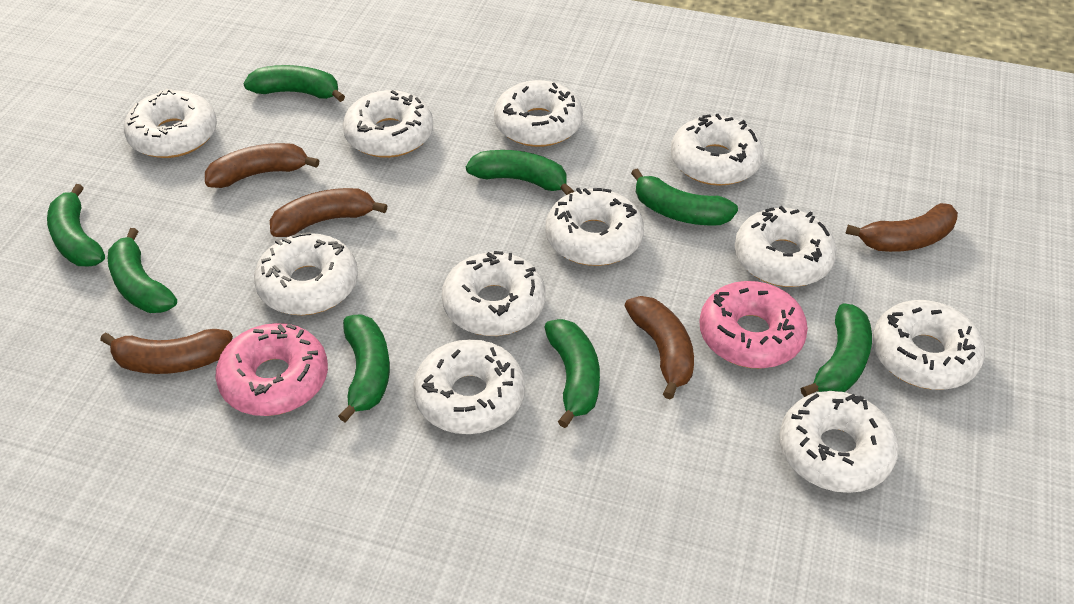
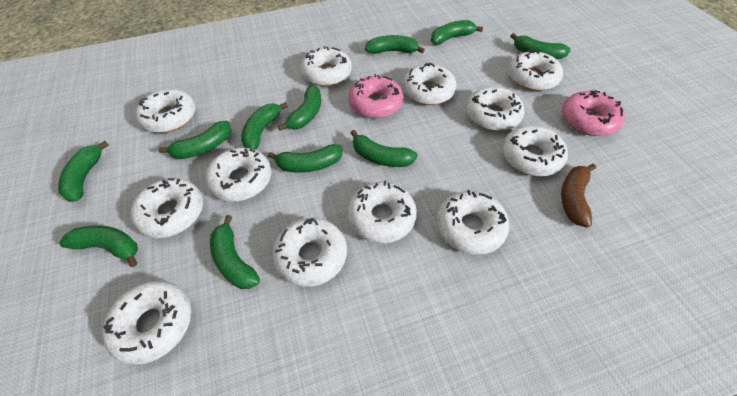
brown banana: [100,329,233,374] [205,143,320,188] [270,188,387,237] [624,296,694,400] [845,203,958,252] = 5 -> [561,164,596,228] = 1
green banana: [47,184,105,266] [108,228,177,313] [243,65,345,102] [338,315,390,423] [466,150,574,195] [545,319,600,428] [631,168,738,226] [801,303,872,397] = 8 -> [58,141,109,202] [59,225,138,267] [158,121,232,159] [210,215,260,289] [241,102,288,150] [268,144,343,173] [278,85,321,131] [351,130,418,167] [365,35,425,54] [431,20,483,45] [510,33,570,59] = 11
white donut: [124,89,217,158] [254,232,358,315] [343,90,433,158] [413,339,525,434] [442,251,546,336] [494,80,583,147] [546,188,644,266] [671,114,764,186] [735,206,837,287] [779,391,899,493] [873,300,985,390] = 11 -> [102,281,192,365] [130,178,203,238] [136,89,195,133] [205,148,271,202] [272,218,347,287] [301,46,352,86] [347,181,417,243] [403,63,457,105] [437,190,509,255] [466,86,525,131] [502,125,568,176] [508,50,563,91] = 12

